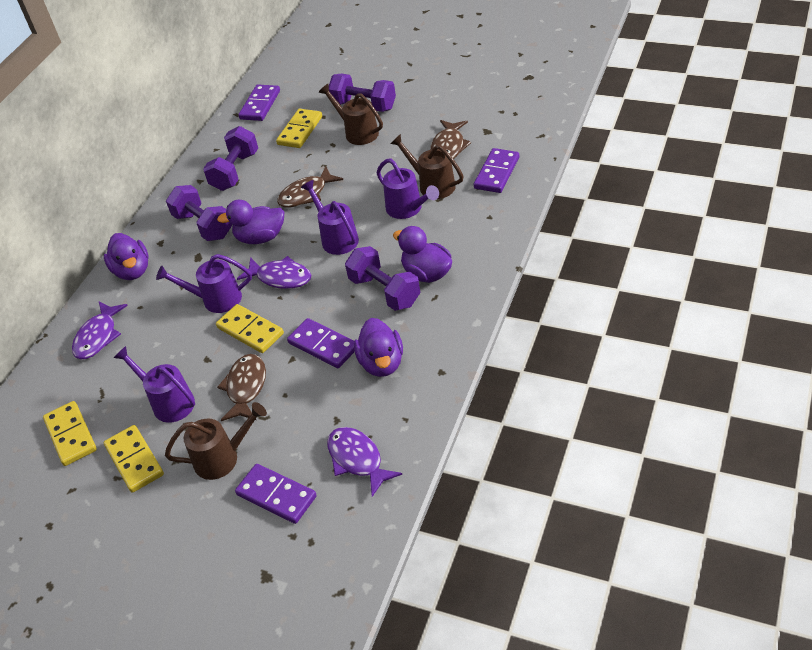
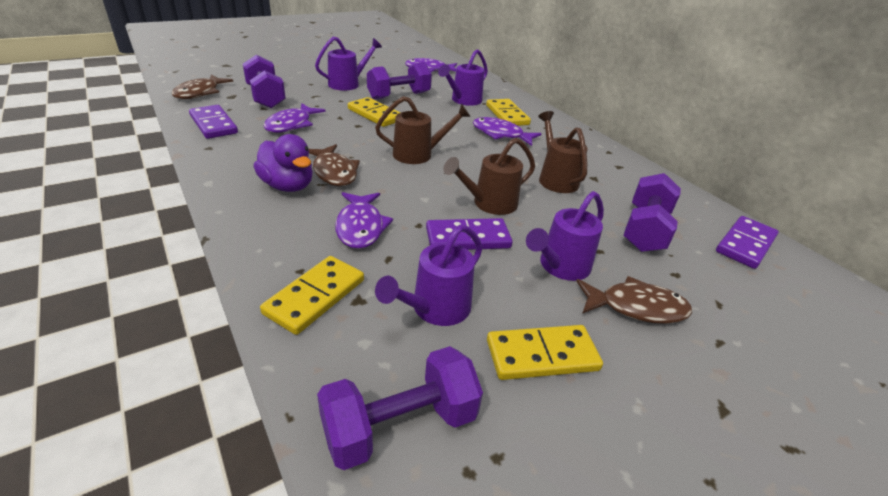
purple domino: [235,464,317,524] [238,84,280,121] [287,318,355,368] [474,148,519,193] = 4 -> [189,105,238,139] [426,218,513,250] [716,216,779,269] = 3
purple duck: [104,233,149,280] [217,200,284,244] [354,318,403,377] [393,226,452,283] = 4 -> [254,134,313,192] = 1
purple fish: [72,302,128,359] [237,256,311,289] [327,427,402,497] = 3 -> [264,103,326,133] [335,192,393,249] [405,58,457,73] [473,117,542,146] = 4

